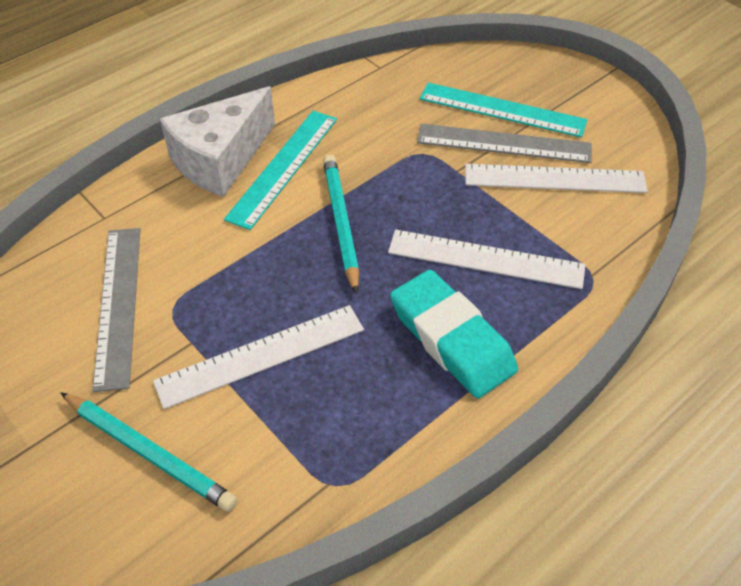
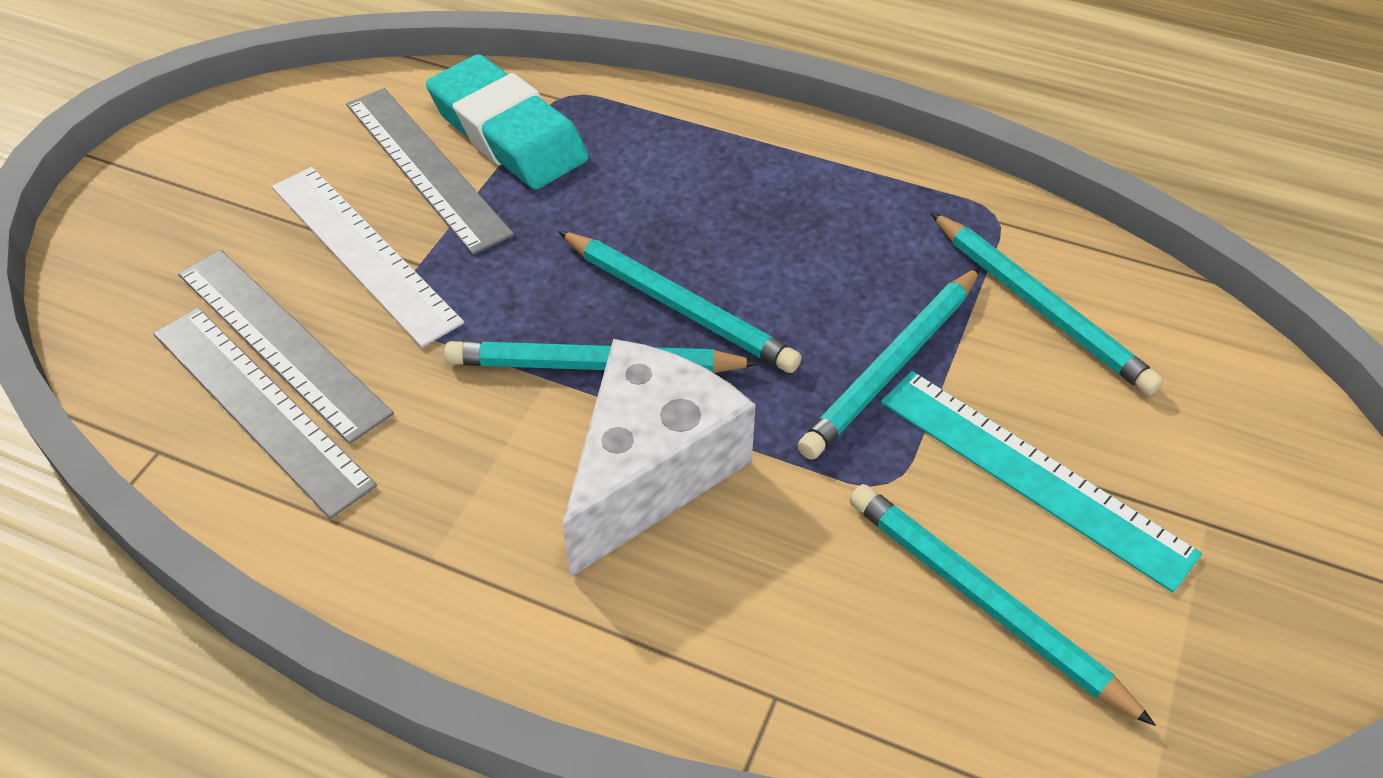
grey ruler: [92,228,141,392] [417,124,592,163] = 2 -> [153,307,377,519] [178,250,394,444] [346,88,514,255] = 3
turquoise pencil: [60,392,238,512] [323,154,359,294] = 2 -> [444,341,760,373] [558,231,802,373] [797,267,981,459] [850,484,1156,726] [930,212,1163,395] = 5
turquoise ruler: [224,111,337,230] [420,82,588,138] = 2 -> [881,371,1202,592] = 1
white ruler: [153,305,364,409] [388,230,586,289] [465,164,648,193] = 3 -> [272,167,464,347] = 1

